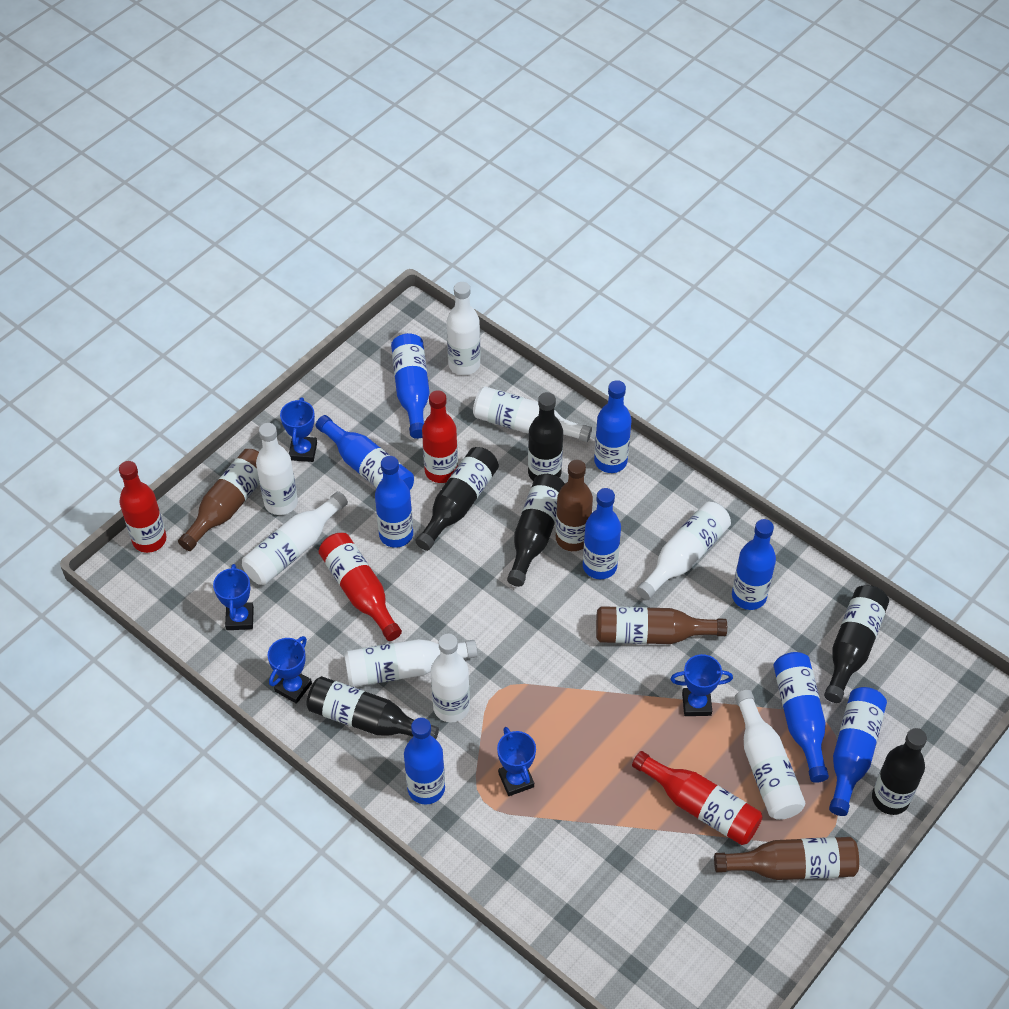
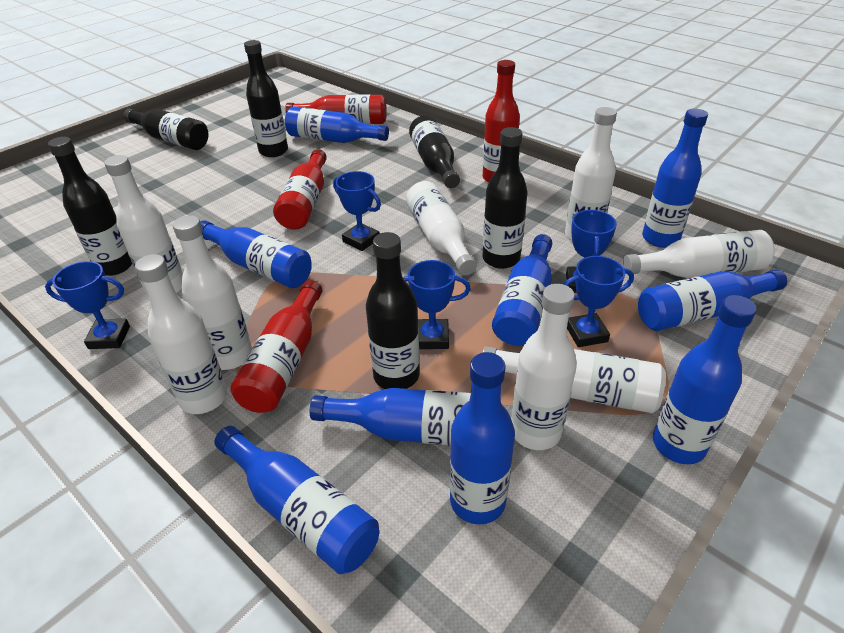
brown bottle: [178,449,260,551] [556,460,593,551] [596,606,727,644] [714,837,859,880] = 4 -> none = 0

